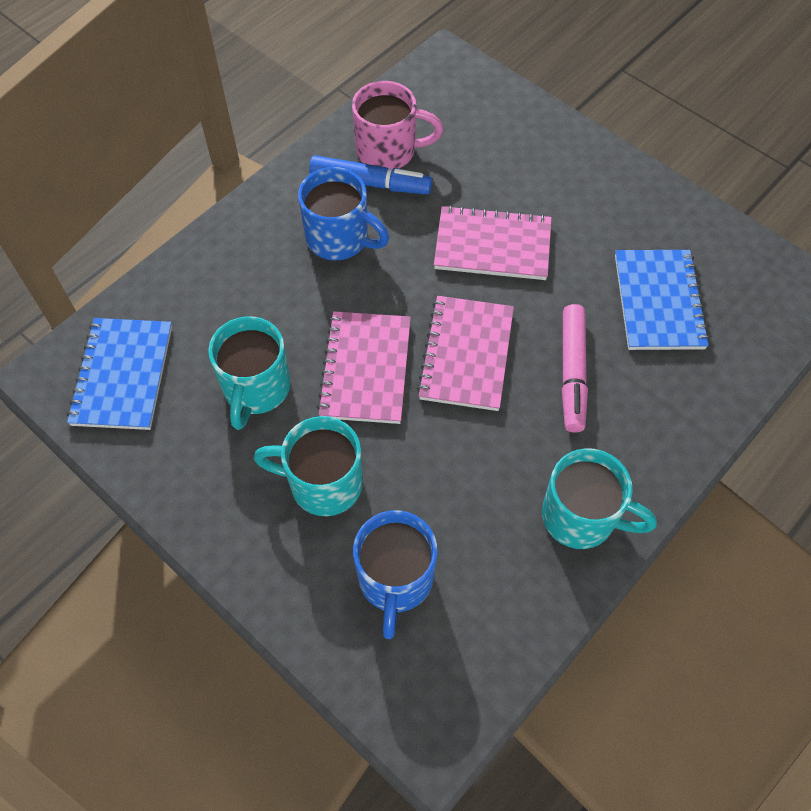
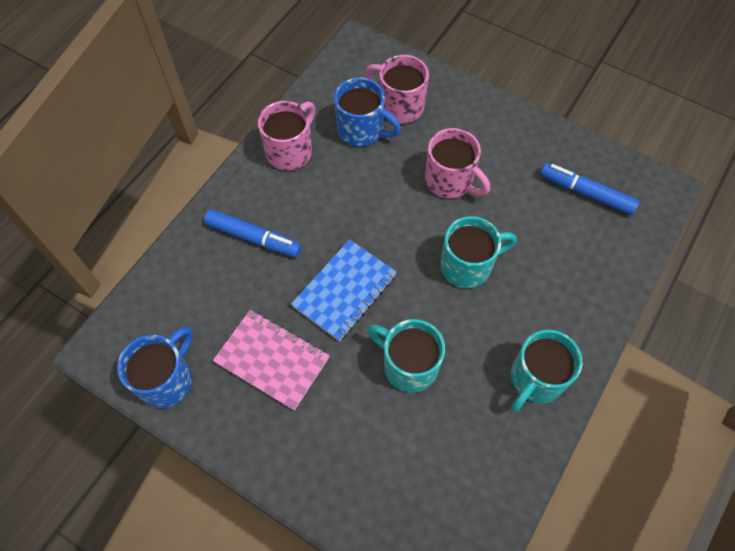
blue marker: [309,155,432,194] = 1 -> [204,209,301,257] [540,163,639,215] = 2
blue notebook: [67,318,172,430] [615,250,710,350] = 2 -> [291,239,397,341] = 1
pink marker: [561,304,588,432] = 1 -> none = 0
pink mug: [352,81,443,169] = 1 -> [258,101,315,171] [365,55,429,123] [425,128,490,198] = 3
pink notebook: [317,311,411,424] [417,296,514,411] [434,205,552,280] = 3 -> [213,310,330,411] = 1

